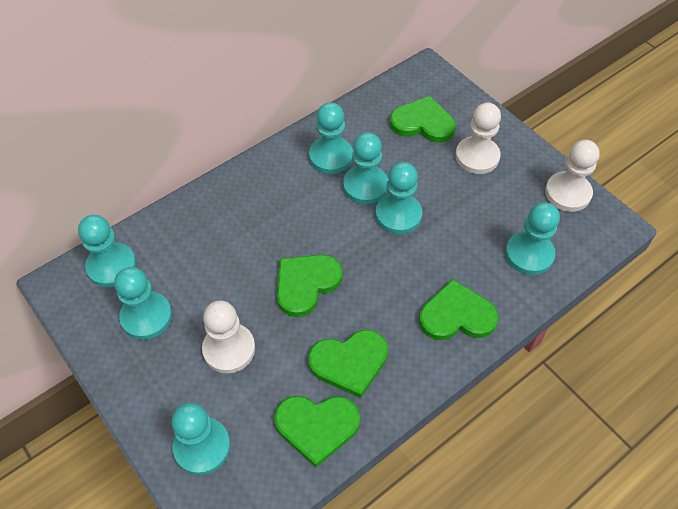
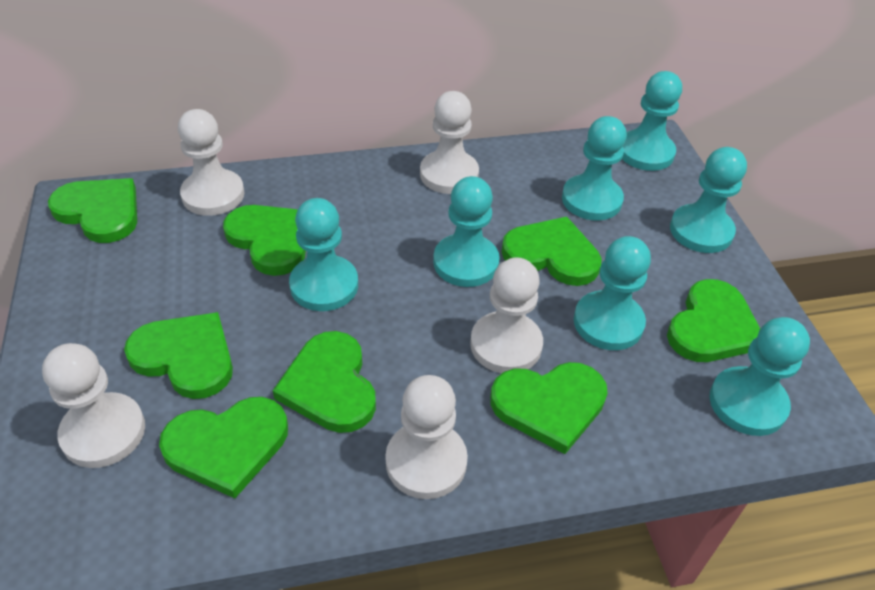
green heart: [274,396,360,467] [277,255,343,317] [308,330,388,398] [390,96,456,143] [419,279,498,340] = 5 -> [48,178,137,243] [124,312,233,399] [159,397,288,498] [223,205,306,276] [273,331,376,433] [490,362,608,454] [501,217,602,286] [667,279,760,362] = 8
white pawn: [202,300,255,373] [455,102,501,174] [545,140,600,212] = 3 -> [42,343,145,468] [178,109,245,216] [385,375,468,499] [420,91,479,194] [470,257,543,373] = 5

